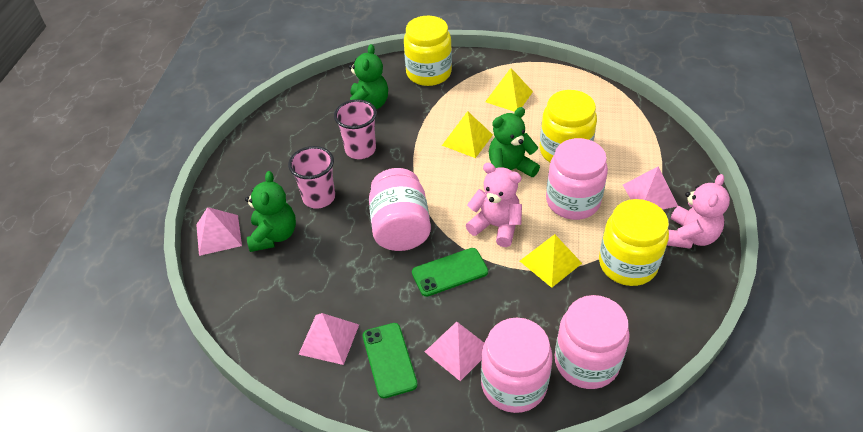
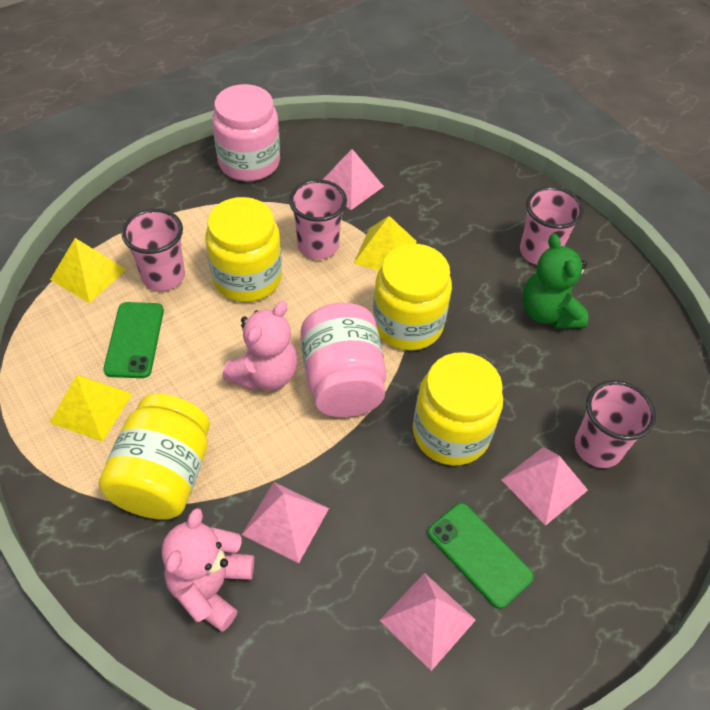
green teddy bear: [245,171,296,252] [349,44,388,109] [489,107,540,177] = 3 -> [523,234,588,328] = 1
pink cup: [288,146,335,209] [334,99,377,159] = 2 -> [121,209,185,291] [289,179,347,259] [520,187,584,265] [575,380,656,468] = 4
pink jar: [369,168,431,251] [481,318,553,413] [546,138,608,220] [555,295,630,389] = 4 -> [212,84,280,181] [300,303,386,417] = 2
yellow jar: [404,16,452,86] [540,90,597,162] [599,199,669,286] = 3 -> [99,394,210,520] [205,197,282,302] [373,244,452,351] [413,352,503,466] = 4

